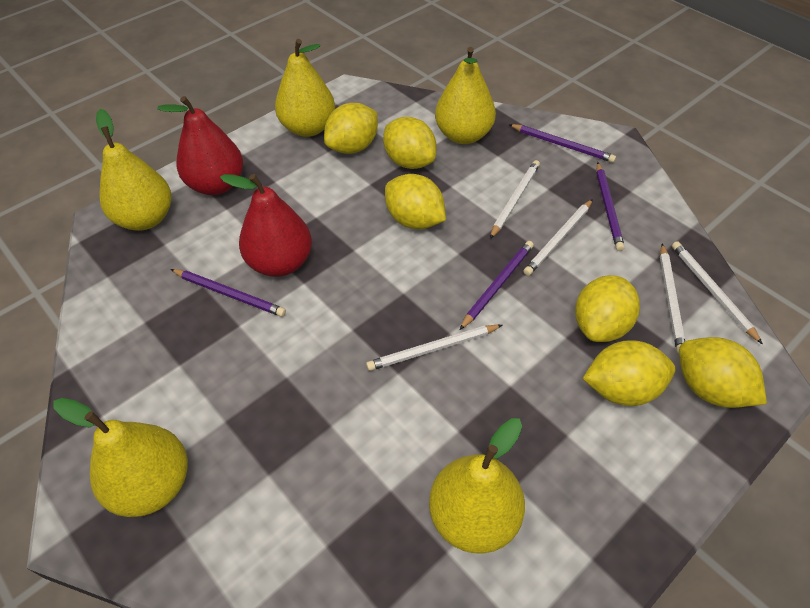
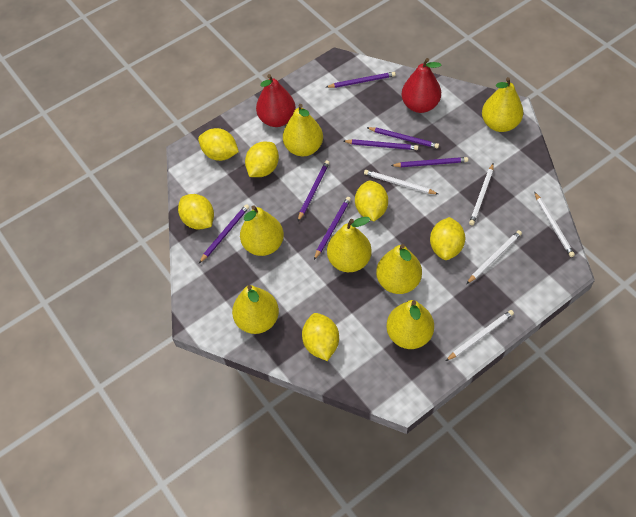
purple pencil: [170,269,286,317] [460,241,534,330] [508,124,616,163] [596,162,625,251] = 4 -> [199,204,249,263] [298,160,330,221] [314,197,351,260] [326,72,396,88] [343,139,418,150] [366,127,439,148] [391,157,468,167] = 7
yellow pear: [53,398,188,517] [96,109,171,231] [275,39,335,137] [429,418,525,554] [435,47,496,144] = 5 -> [232,285,279,334] [240,205,284,256] [283,104,323,156] [327,217,372,272] [376,244,422,294] [386,300,434,349] [482,77,523,132] = 7

